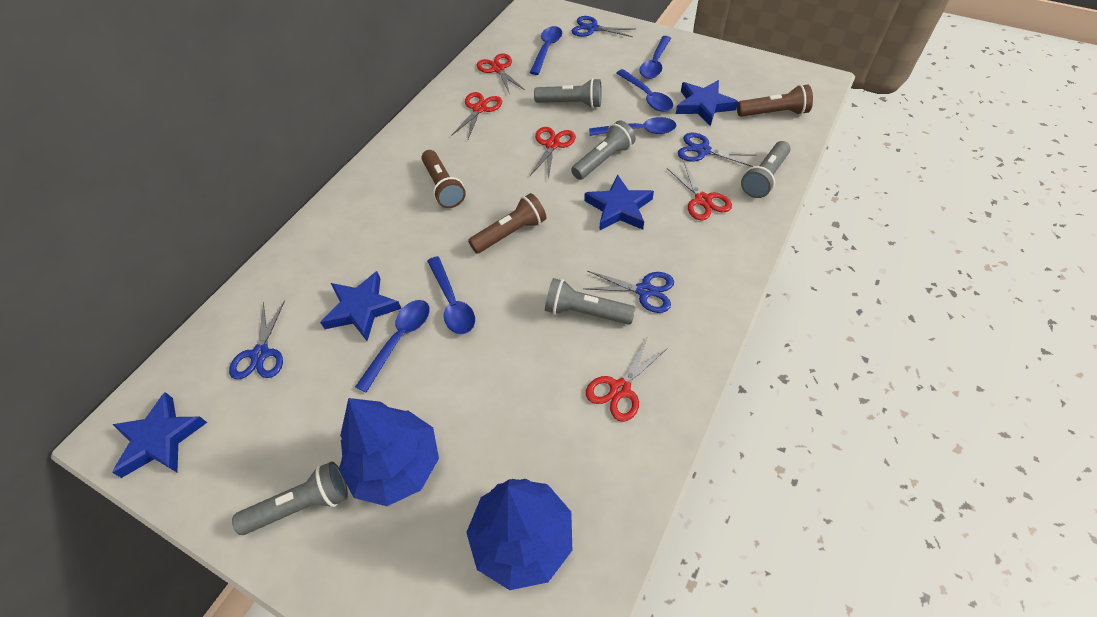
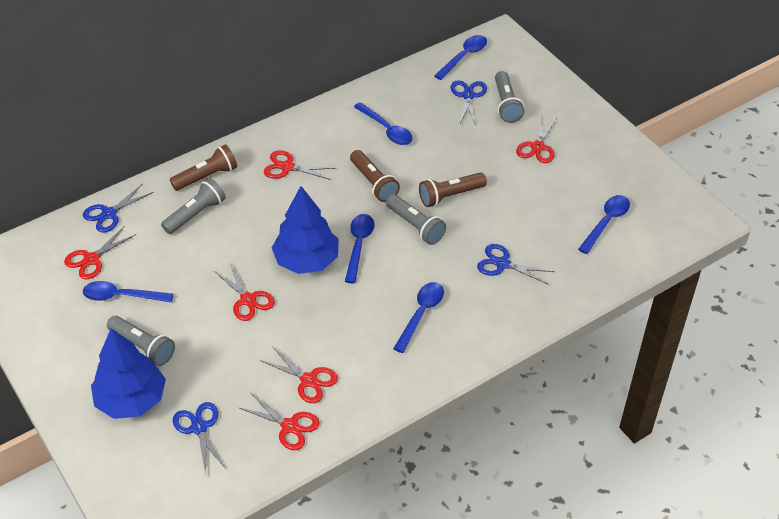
blue star: [112,392,207,478] [320,271,401,341] [585,175,654,231] [676,80,738,126] = 4 -> none = 0
grey flashlight: [232,462,348,535] [534,78,602,108] [545,278,636,325] [571,120,636,180] [741,141,791,198] = 5 -> [107,316,175,366] [161,178,226,234] [386,194,446,245] [495,71,525,123] = 4
red scissors: [451,92,502,139] [477,54,525,95] [530,127,576,179] [586,336,668,422] [667,163,732,220] = 5 -> [64,227,136,280] [214,263,275,321] [238,393,320,450] [260,347,338,403] [264,150,336,180] [516,118,557,163] = 6

